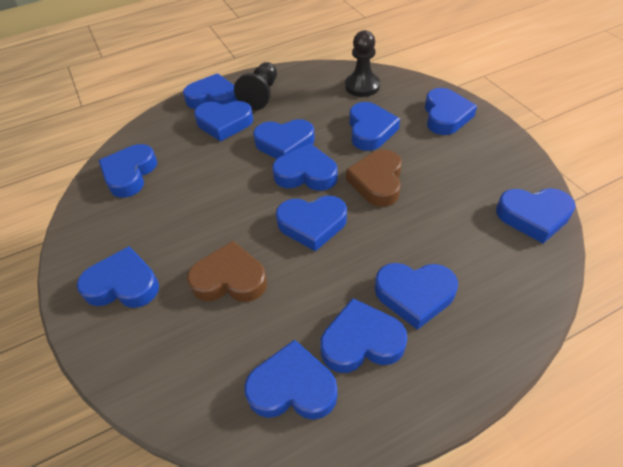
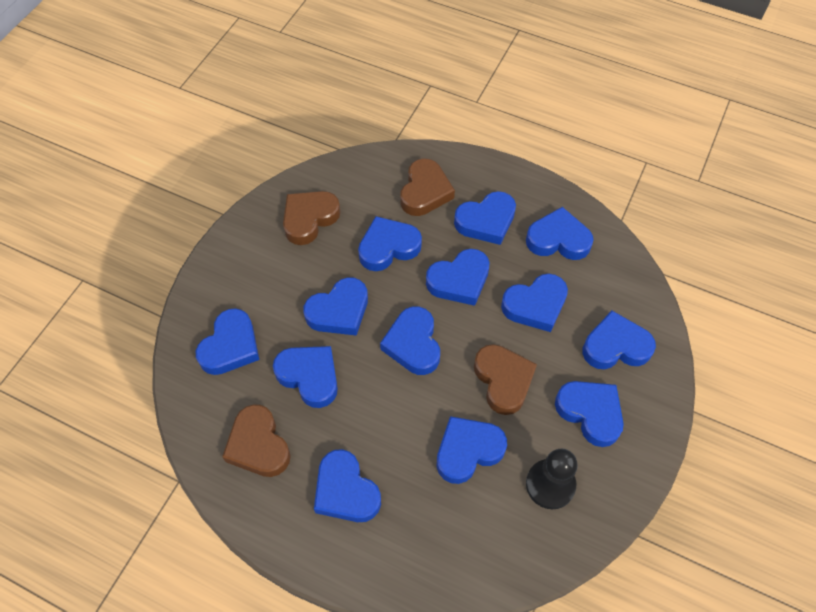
black pawn: [234,62,277,110] [345,30,380,97] = 2 -> [526,449,578,509] = 1
brown heart: [187,241,267,302] [346,150,402,207] = 2 -> [222,404,291,477] [283,191,340,245] [400,158,455,216] [474,344,537,415] = 4

